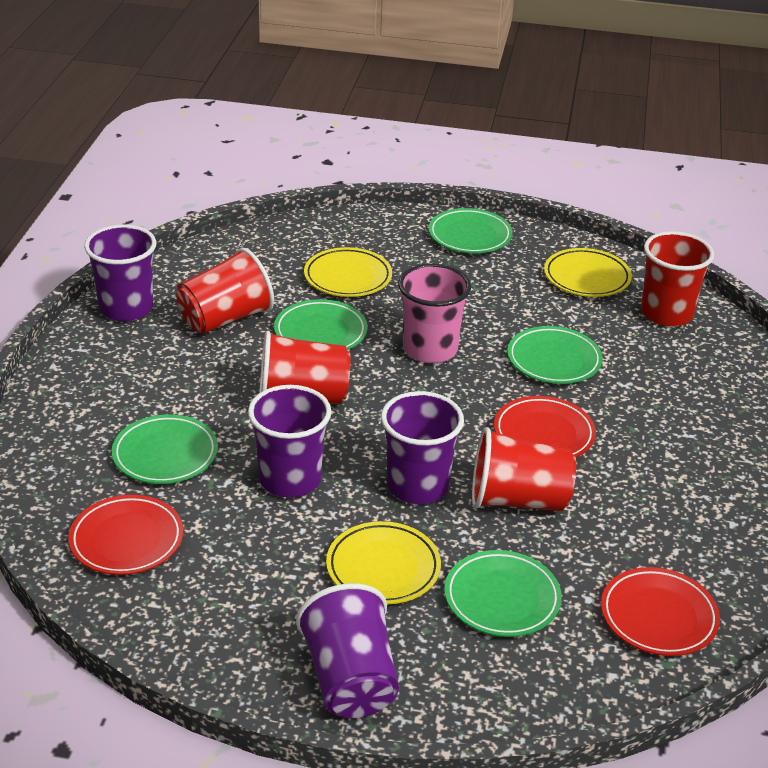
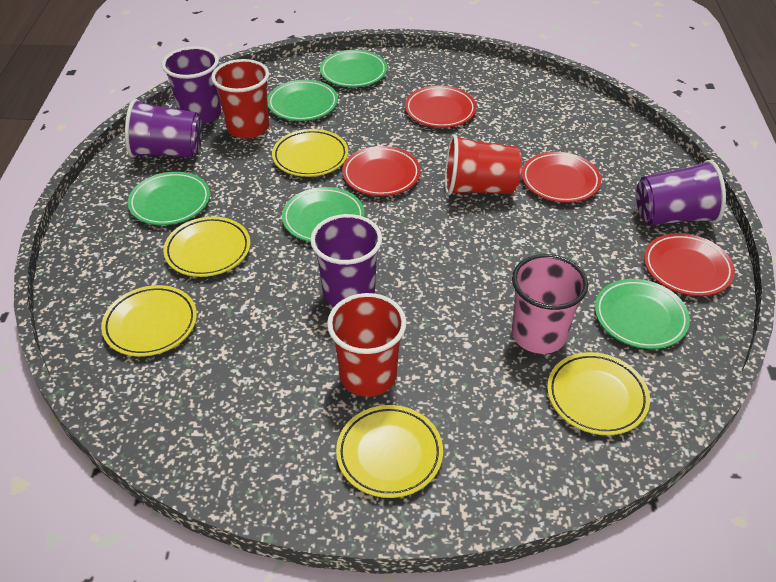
red cup: [176,248,274,334] [259,331,350,404] [472,427,576,511] [641,231,714,326] = 4 -> [211,59,269,138] [327,293,407,397] [445,134,522,195] = 3
red plate: [68,495,183,575] [494,396,596,457] [601,567,720,656] = 3 -> [342,146,421,196] [405,86,476,128] [522,152,601,202] [644,233,735,296] = 4
yellow plate: [304,247,392,297] [326,521,441,604] [544,248,632,297] = 3 -> [101,285,197,357] [163,216,250,277] [272,129,348,177] [336,405,443,498] [547,352,650,435] = 5

